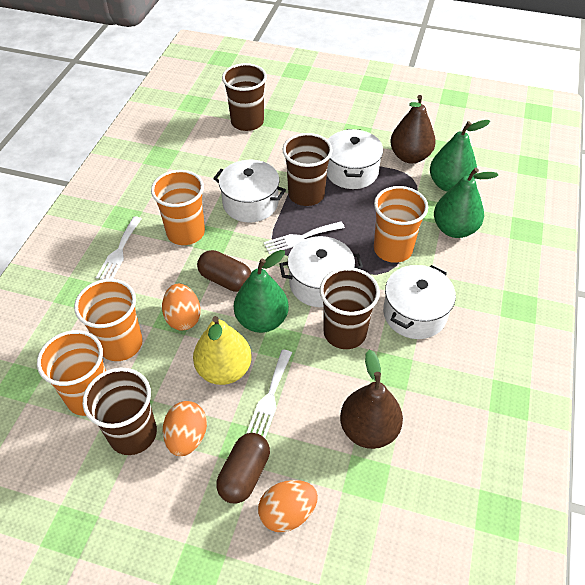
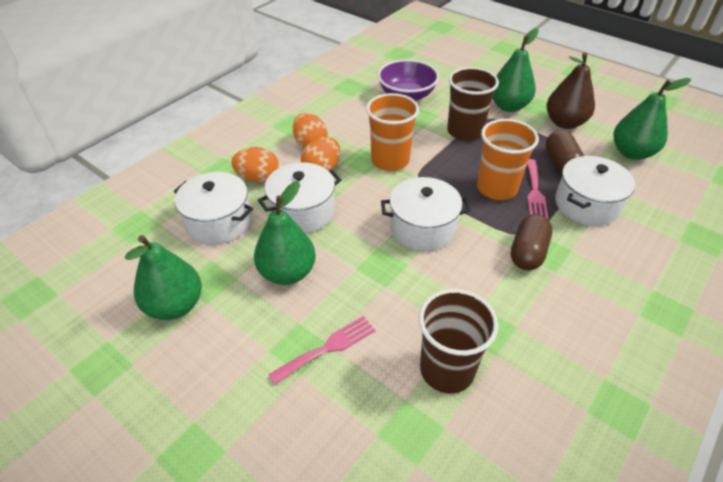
brown cup: [82,368,157,455] [222,63,267,131] [283,133,333,206] [320,267,380,349] = 4 -> [419,289,498,393] [447,67,499,141] = 2
brown pear: [340,350,403,449] [390,95,436,163] = 2 -> [547,53,595,129] = 1
green pear: [234,250,289,333] [430,120,490,192] [434,167,498,238] = 3 -> [125,235,202,320] [254,181,316,285] [493,28,539,112] [614,78,691,160] = 4
orange cup: [37,330,106,416] [74,279,143,361] [151,170,205,245] [374,186,428,263] = 4 -> [366,93,419,171] [477,119,539,200] = 2
pink fork: none = 0 -> [269,316,375,385] [527,159,549,219] = 2
purple bowl: none = 0 -> [377,59,439,101] = 1
white fork: [96,216,142,280] [247,350,292,438] [263,221,345,254] = 3 -> none = 0
yellow pear: [193,316,252,385] = 1 -> none = 0

